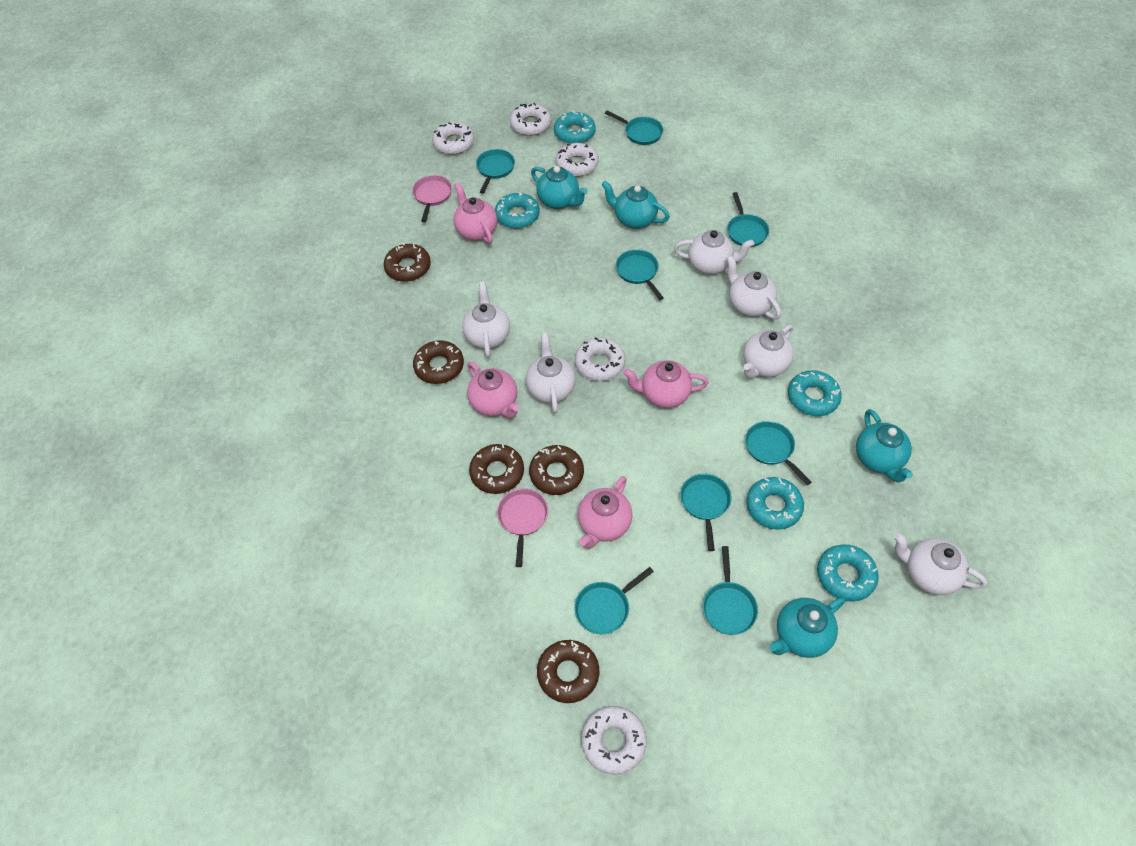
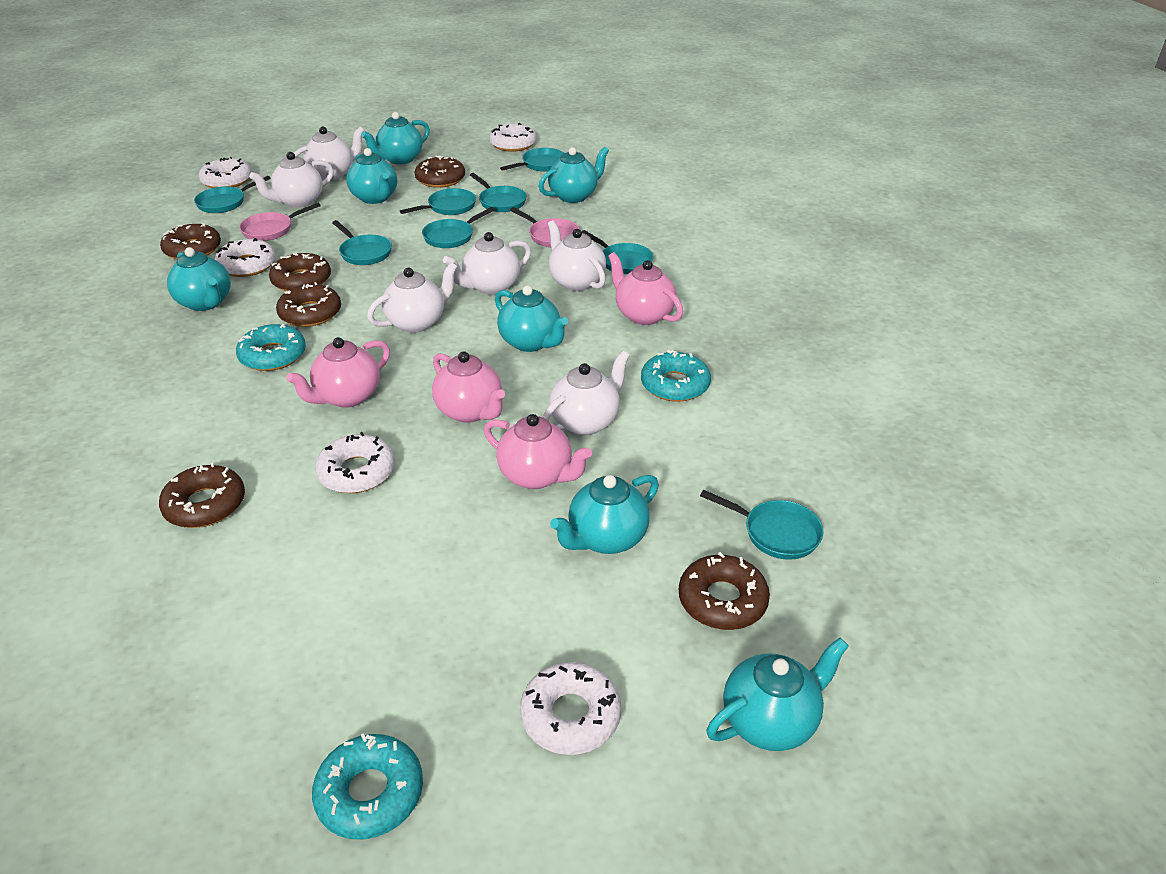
brown donut: [384,243,431,282] [413,340,464,384] [469,444,524,494] [529,445,584,495] [537,640,599,703] = 5 -> [159,462,245,528] [160,223,221,260] [269,253,331,291] [276,282,341,327] [415,155,465,188] [679,552,770,630] = 6
turquoise donut: [495,193,540,229] [554,111,596,144] [746,477,804,530] [788,370,842,416] [817,544,879,602] = 5 -> [236,324,306,371] [312,733,423,840] [641,350,711,402] = 3
turquoise teapot: [531,166,588,209] [602,181,670,229] [770,597,845,658] [856,409,913,483] = 4 -> [167,247,231,311] [347,148,397,204] [361,112,430,164] [495,285,568,352] [539,147,609,203] [550,475,659,554] [707,638,849,751] = 7

